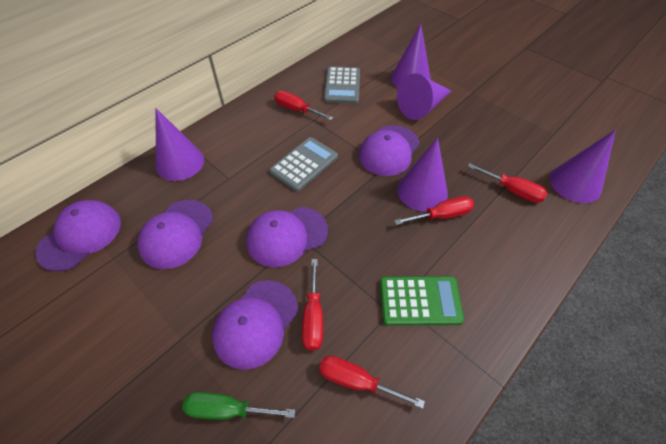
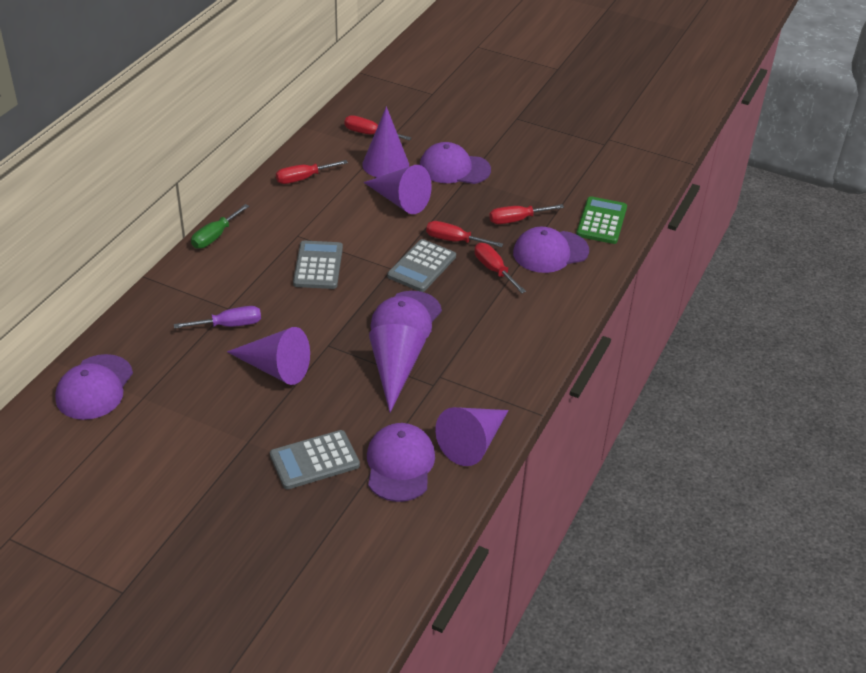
grey calculator: [269,137,338,192] [324,67,360,104] = 2 -> [270,430,360,489] [293,240,343,289] [387,239,456,292] = 3
purple screwdriver: none = 0 -> [174,306,261,329] = 1

